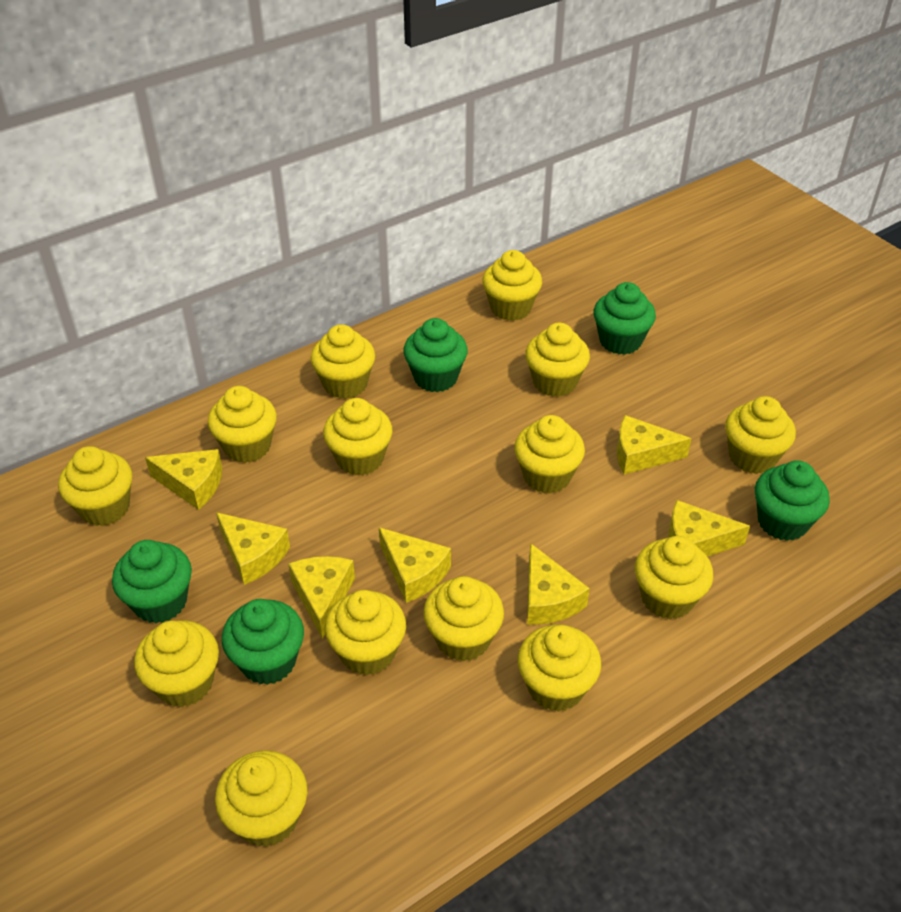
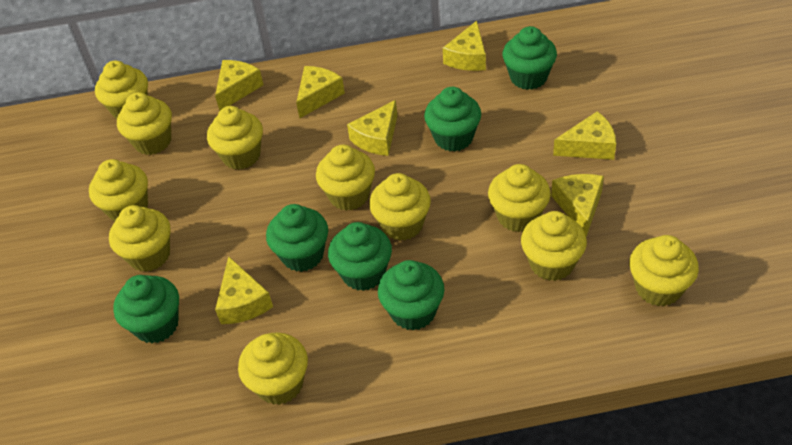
green cupcake: [112,540,192,623] [222,599,304,685] [404,318,468,392] [594,282,656,355] [755,460,830,541] = 5 -> [113,275,179,343] [266,204,328,272] [328,222,392,291] [378,260,444,331] [424,87,481,152] [502,26,557,90] = 6
yellow cupcake: [58,446,132,526] [134,621,219,707] [208,386,277,463] [215,750,307,847] [311,324,375,399] [323,398,392,475] [325,590,406,676] [423,576,504,662] [482,250,542,321] [514,415,585,493] [518,625,601,712] [525,323,590,397] [635,536,713,619] [725,396,796,474] = 14 -> [89,159,148,222] [95,61,148,119] [109,205,170,272] [117,92,172,155] [207,106,263,170] [238,332,308,405] [316,145,375,211] [369,173,431,241] [488,164,551,232] [521,211,587,281] [629,235,699,306] = 11

